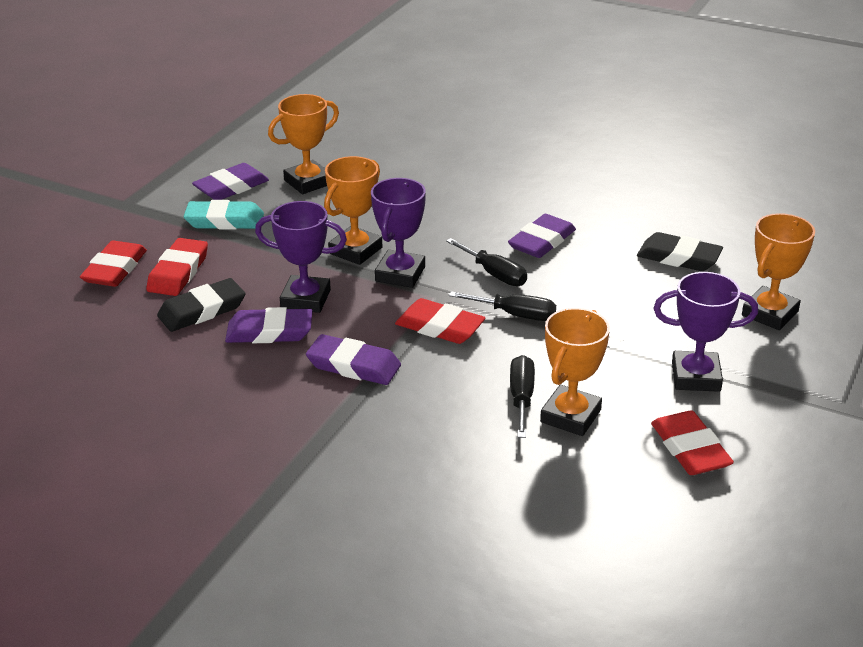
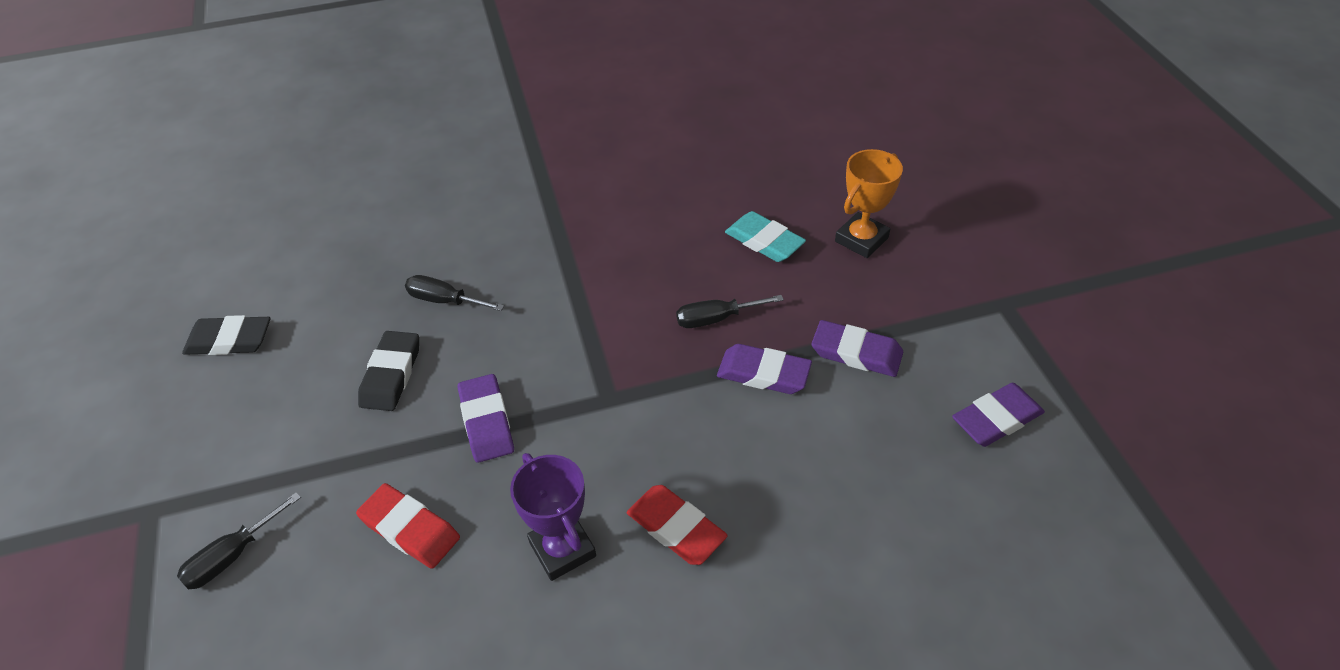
orange trophy: [268,94,339,194] [324,156,382,265] [540,308,610,436] [742,213,815,330] = 4 -> [835,149,903,258] = 1
purple trophy: [255,201,347,313] [371,178,426,288] [654,272,758,392] = 3 -> [510,453,596,581] = 1
red eraser: [80,240,147,287] [146,238,208,296] [395,298,485,344] [651,410,734,475] = 4 -> [356,483,460,569] [627,485,728,565] = 2

